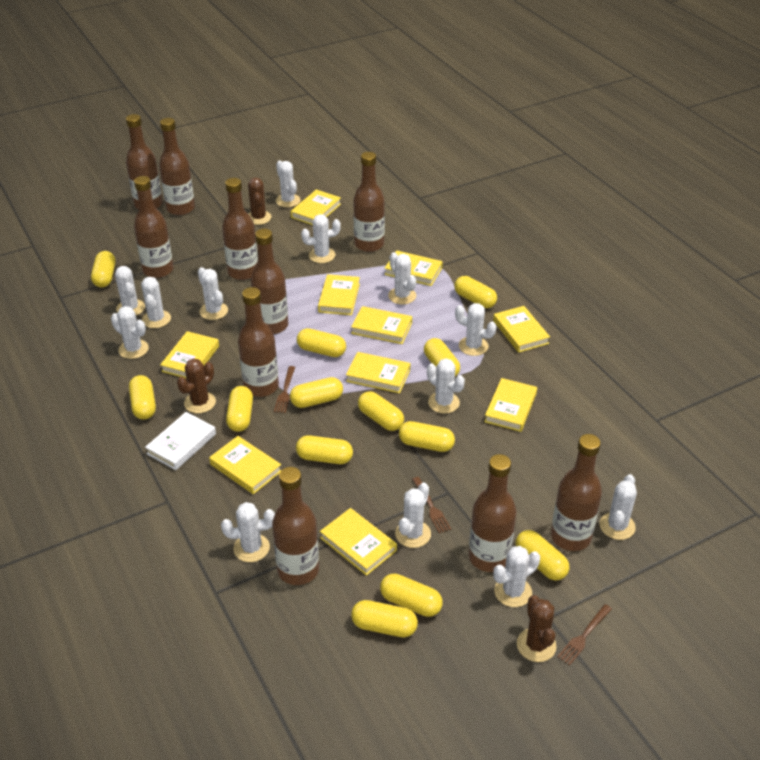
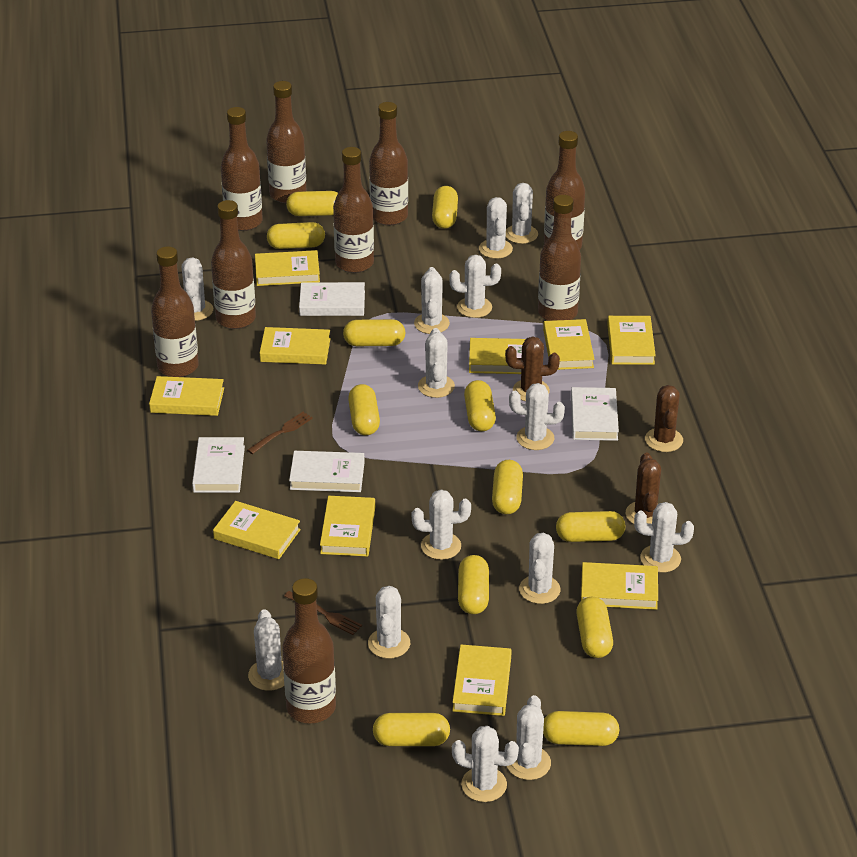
brown bottle: [126,114,163,209] [134,176,173,278] [159,118,195,215] [222,178,258,280] [238,287,279,397] [251,229,288,334] [272,467,319,585] [353,152,385,252] [469,454,516,572] [551,434,602,551] = 10 -> [151,246,199,377] [211,200,256,329] [221,107,263,231] [266,81,307,203] [282,578,336,723] [333,147,374,273] [369,102,408,225] [538,195,581,321] [544,131,585,250] = 9
brown fork: [274,366,295,413] [412,477,451,533] [557,604,612,666] = 3 -> [247,412,313,454] [284,591,362,635] = 2
white book: [145,412,216,470] = 1 -> [192,437,245,493] [289,451,365,492] [299,282,365,316] [571,387,619,441] = 4
white cactus: [111,306,149,359] [115,266,145,316] [141,277,171,328] [198,267,228,320] [221,502,275,562] [276,160,301,207] [301,214,341,263] [388,252,416,304] [395,483,431,548] [427,358,465,414] [455,303,497,356] [493,546,540,607] [599,474,637,540] = 13 -> [182,257,213,321] [248,609,284,691] [368,586,410,659] [412,490,471,560] [414,267,450,334] [418,328,455,398] [449,255,501,318] [452,726,519,802] [479,197,513,259] [506,183,538,244] [507,695,551,780] [509,383,565,450] [519,533,560,604] [634,502,694,573] = 14
yellow capsule: [91,251,116,288] [129,375,156,419] [226,386,253,432] [290,377,343,408] [296,435,353,464] [297,328,346,357] [351,600,418,637] [358,391,404,431] [380,574,443,617] [399,421,455,452] [424,338,460,377] [454,276,497,308] [516,530,569,581] = 13 -> [267,222,325,249] [286,191,338,216] [343,319,405,346] [348,384,380,435] [373,713,450,746] [432,186,458,229] [458,555,489,614] [464,380,496,431] [492,460,523,514] [543,711,619,746] [556,511,625,542] [576,597,613,658] = 12

